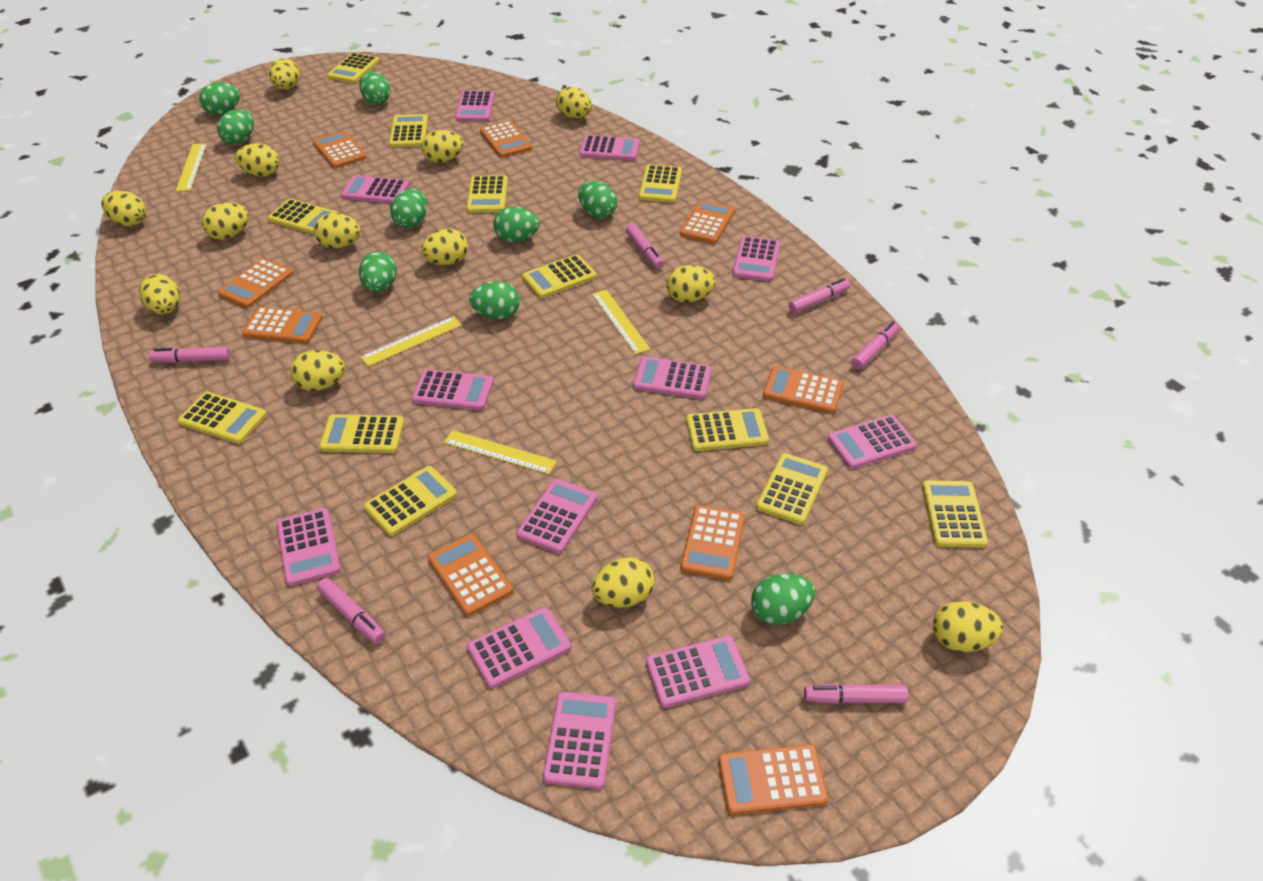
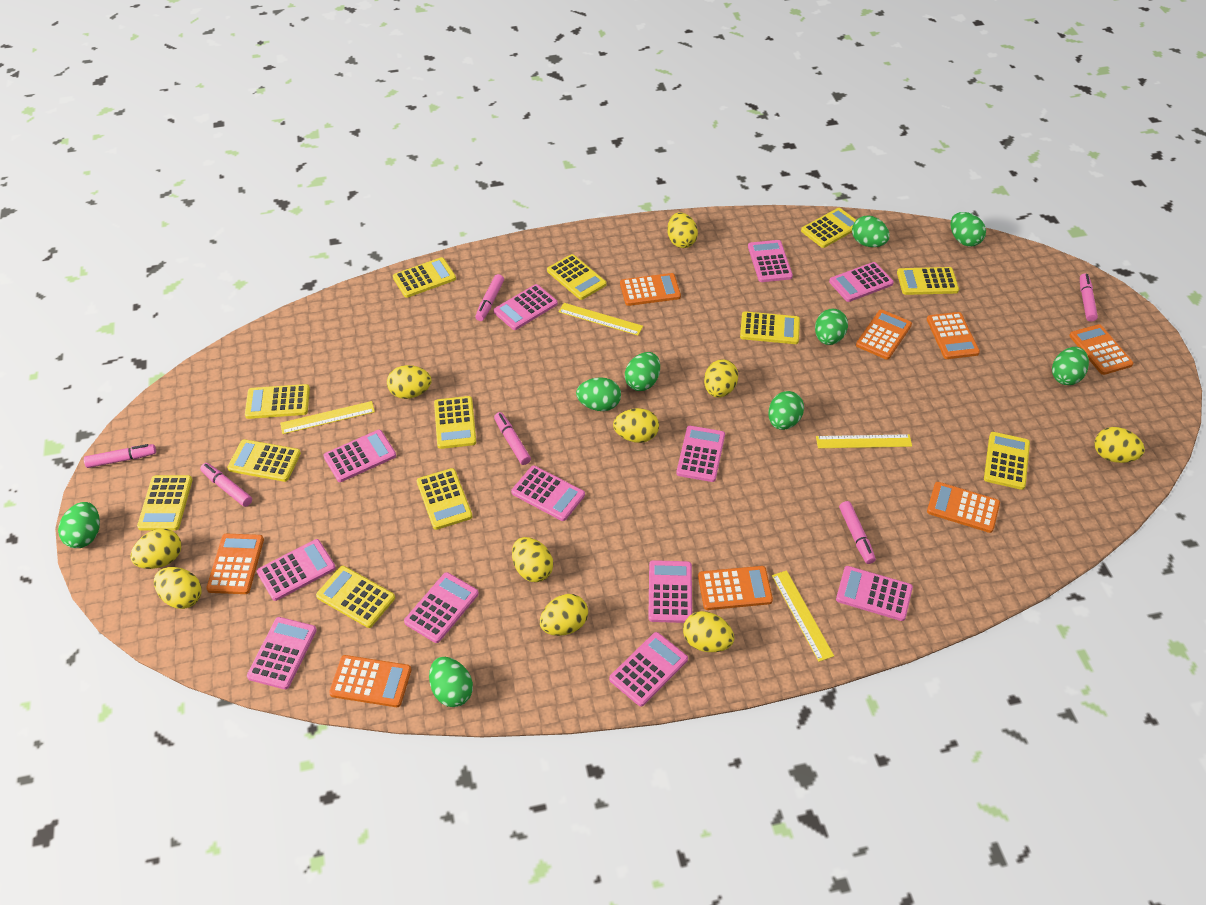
orange calculator: [218,258,293,308] [242,307,323,343] [313,131,366,168] [428,534,513,616] [480,121,532,158] [680,200,735,244] [680,505,745,580] [718,744,829,815] [763,366,844,414] = 9 -> [206,533,264,594] [329,655,412,707] [620,273,681,306] [698,566,773,610] [856,310,912,360] [927,312,980,359] [927,482,1000,533] [1069,324,1133,375] = 8
yellow egg: [101,191,146,227] [139,274,180,314] [202,203,249,240] [235,143,280,177] [269,58,300,90] [290,350,345,391] [314,213,361,249] [421,130,464,163] [421,229,468,265] [556,87,592,118] [592,557,654,608] [666,265,716,303] [933,601,1003,652] = 13 -> [130,529,181,569] [154,567,202,609] [387,365,432,399] [512,537,553,582] [540,594,588,636] [613,408,659,443] [667,212,698,248] [683,611,734,652] [704,359,738,398] [1094,427,1145,463] = 10

